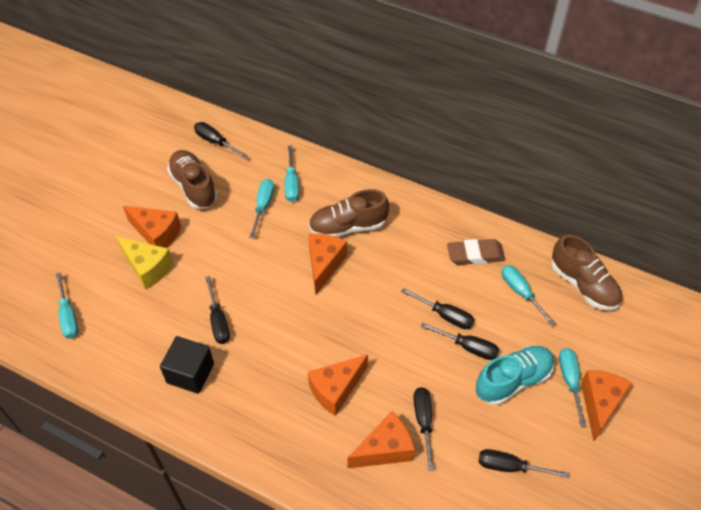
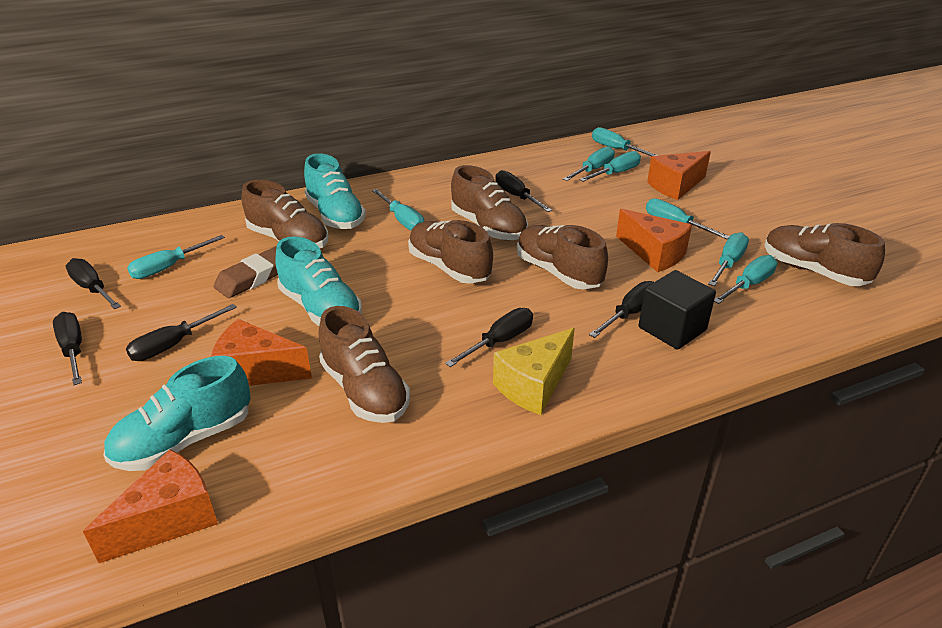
brown shoe: [167,150,218,209] [309,189,389,237] [551,235,622,311] = 3 -> [241,180,329,248] [319,306,410,423] [408,220,493,284] [451,165,528,240] [517,225,608,289] [764,223,885,286] = 6
orange cheese: [123,206,181,248] [308,234,347,295] [308,354,368,416] [347,411,415,468] [581,370,632,441] = 5 -> [83,449,218,563] [211,319,312,386] [616,209,692,272] [647,151,711,200] = 4
turquoise screwdriver: [56,272,79,339] [249,179,274,239] [285,146,299,202] [501,265,556,326] [559,348,586,427] = 5 -> [127,235,225,279] [372,189,424,231] [563,146,615,181] [579,151,641,182] [592,127,659,156] [646,198,730,239] [708,232,749,286] [714,255,777,304] = 8
turquoise shoe: [476,346,555,405] = 1 -> [103,356,251,471] [275,237,362,326] [304,153,366,229] = 3

